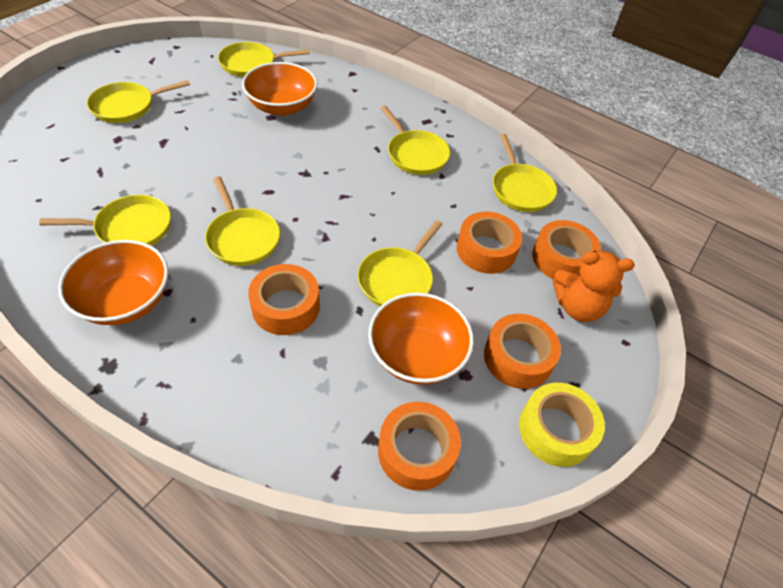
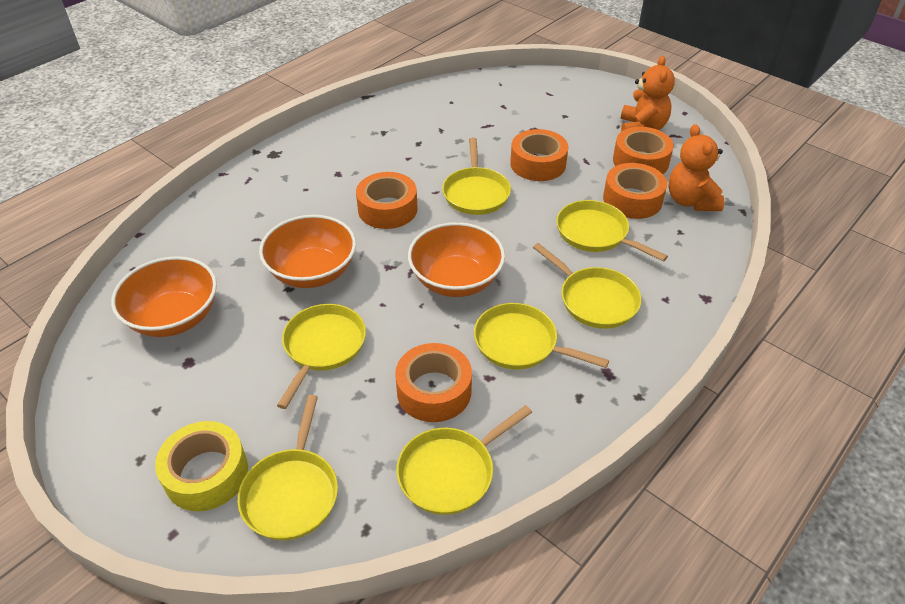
orange teddy bear: [553,251,635,322] = 1 -> [621,56,675,132] [668,124,724,211] = 2

